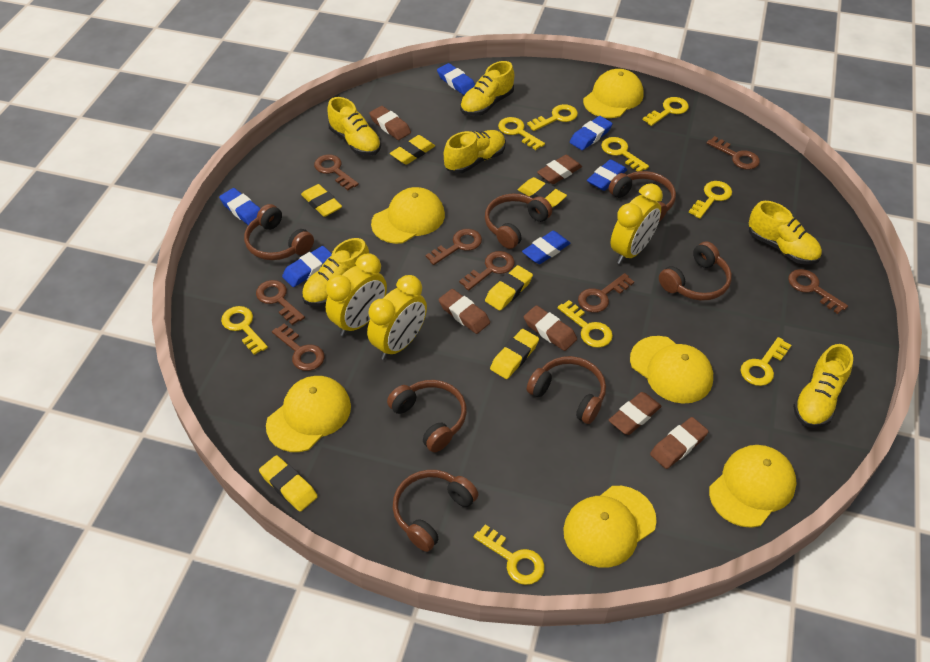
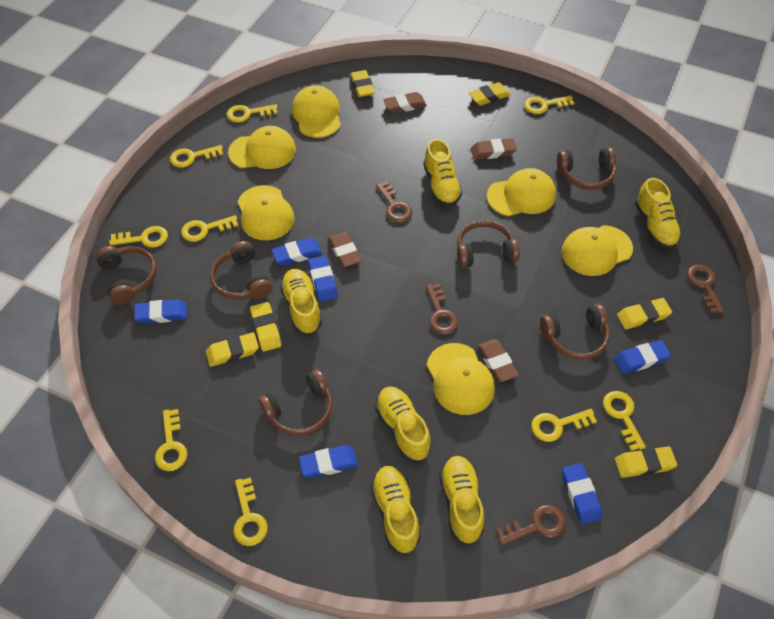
brown eraser: [369,106,411,140] [439,289,490,334] [524,305,577,351] [537,155,582,184] [609,392,662,435] [650,417,708,469] = 6 -> [328,232,361,267] [383,92,427,114] [471,138,517,160] [477,339,519,382] = 4
brown headphones: [244,204,314,260] [387,380,467,452] [393,470,479,552] [485,194,552,249] [527,356,606,424] [608,171,676,222] [659,242,732,301] = 7 -> [96,246,157,305] [210,241,272,300] [259,369,333,436] [457,220,520,268] [540,304,610,360] [557,147,616,190] = 6
brown key: [256,280,305,325] [272,324,325,371] [314,154,359,190] [426,229,482,265] [459,251,515,291] [578,273,634,313] [707,136,760,169] [788,269,848,314] = 8 -> [376,181,412,222] [426,283,458,334] [496,505,566,546] [687,264,724,314] = 4
yellow clock: [326,253,387,336] [367,275,427,360] [610,183,663,264] = 3 -> none = 0

